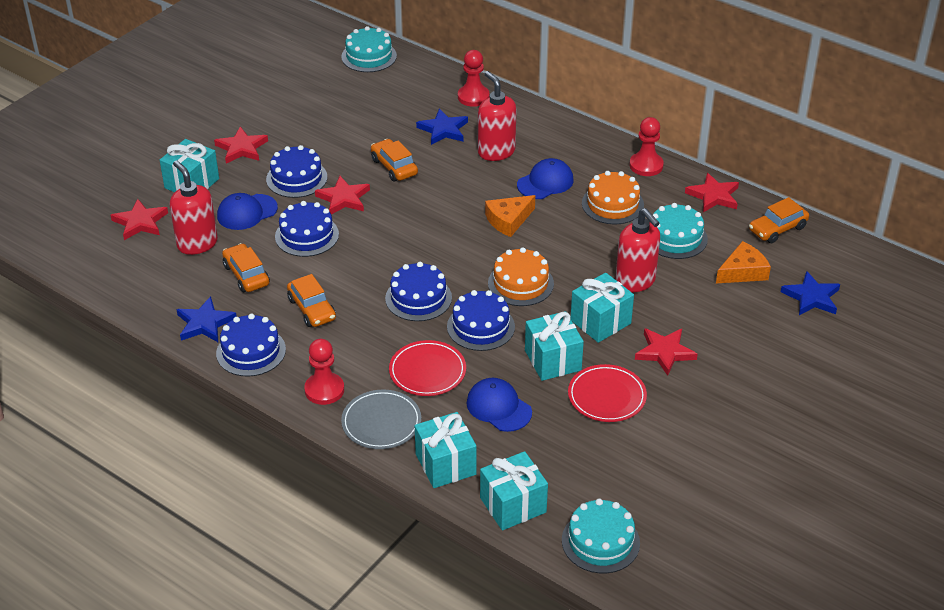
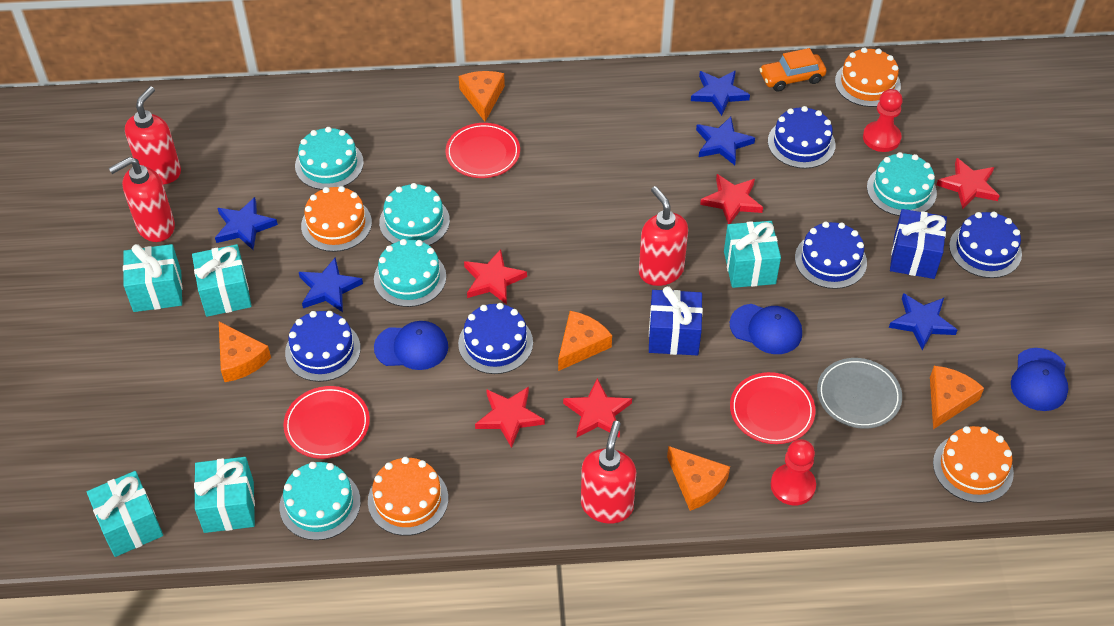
blue gift: none = 0 -> [649,286,703,355] [890,209,947,279] = 2
blue star: [176,296,237,342] [416,109,468,145] [781,271,840,315] = 3 -> [215,197,278,250] [299,258,363,312] [691,71,750,116] [696,117,755,165] [889,293,957,350] = 5
orange cake: [488,247,554,306] [582,171,644,224] = 2 -> [301,186,372,252] [368,457,448,536] [835,47,901,107] [933,426,1014,503] = 4
orange car: [222,243,270,292] [287,274,336,327] [371,139,418,181] [749,197,809,243] = 4 -> [759,48,826,92] = 1
orange cheese: [485,195,535,237] [716,241,771,283] = 2 -> [219,322,271,382] [459,71,505,121] [558,311,612,371] [667,446,730,511] [930,366,984,429] = 5
red pawn: [304,339,344,405] [458,50,489,107] [630,117,664,176] = 3 -> [771,439,816,505] [863,89,903,152] = 2
red plate: [389,340,466,396] [568,364,647,422] = 2 -> [283,386,370,459] [445,123,520,178] [730,372,816,444] = 3
red soap dispenser: [170,160,218,255] [478,71,516,161] [615,208,660,292] = 3 -> [109,157,175,242] [125,86,181,184] [581,421,636,524] [639,186,688,286] = 4
turquoise cake: [341,26,397,72] [562,499,640,573] [650,203,708,259] = 3 -> [279,462,361,540] [295,127,364,190] [374,239,446,307] [379,183,450,246] [867,152,937,216] = 5

